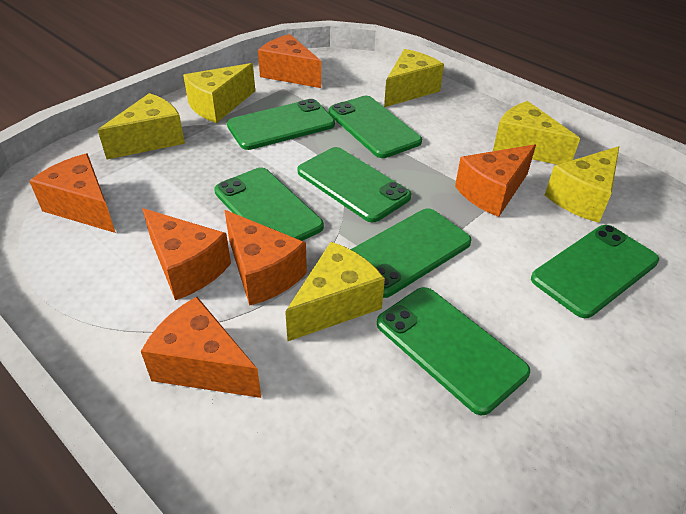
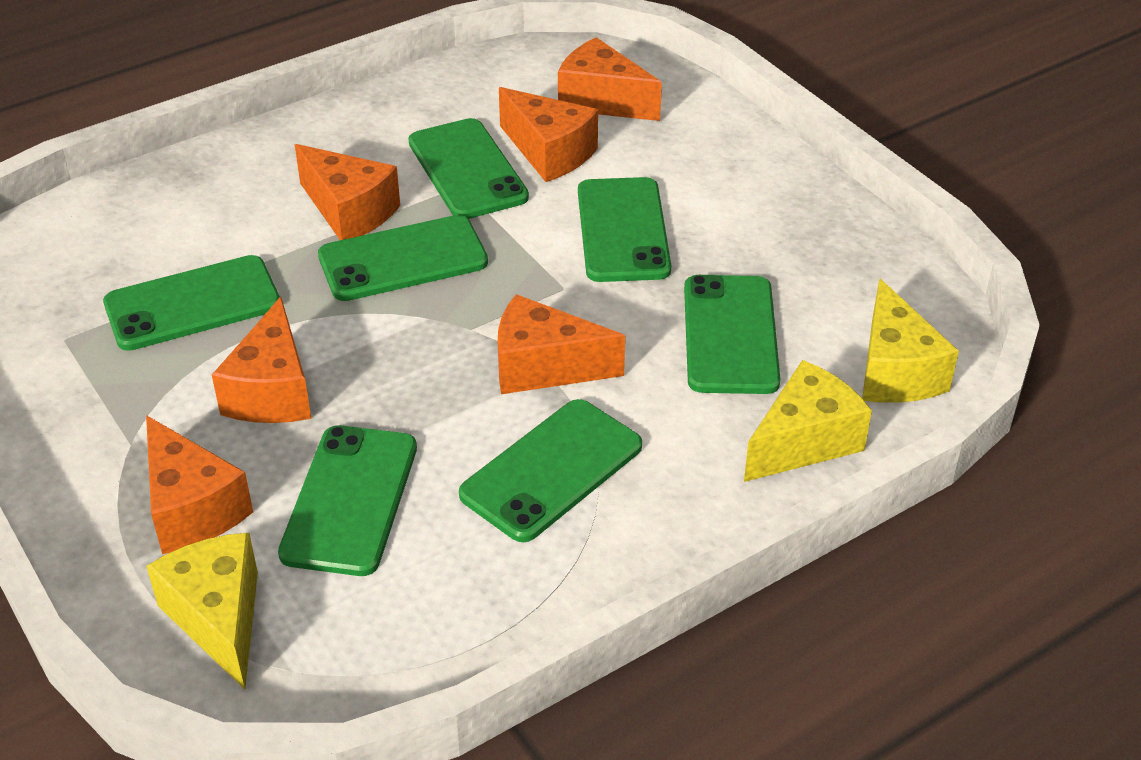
yellow cheese: [98,93,185,159] [183,63,255,123] [285,242,385,341] [384,49,444,107] [493,101,580,165] [545,146,619,223] = 6 -> [146,533,258,689] [744,360,872,482] [862,278,959,403] = 3

